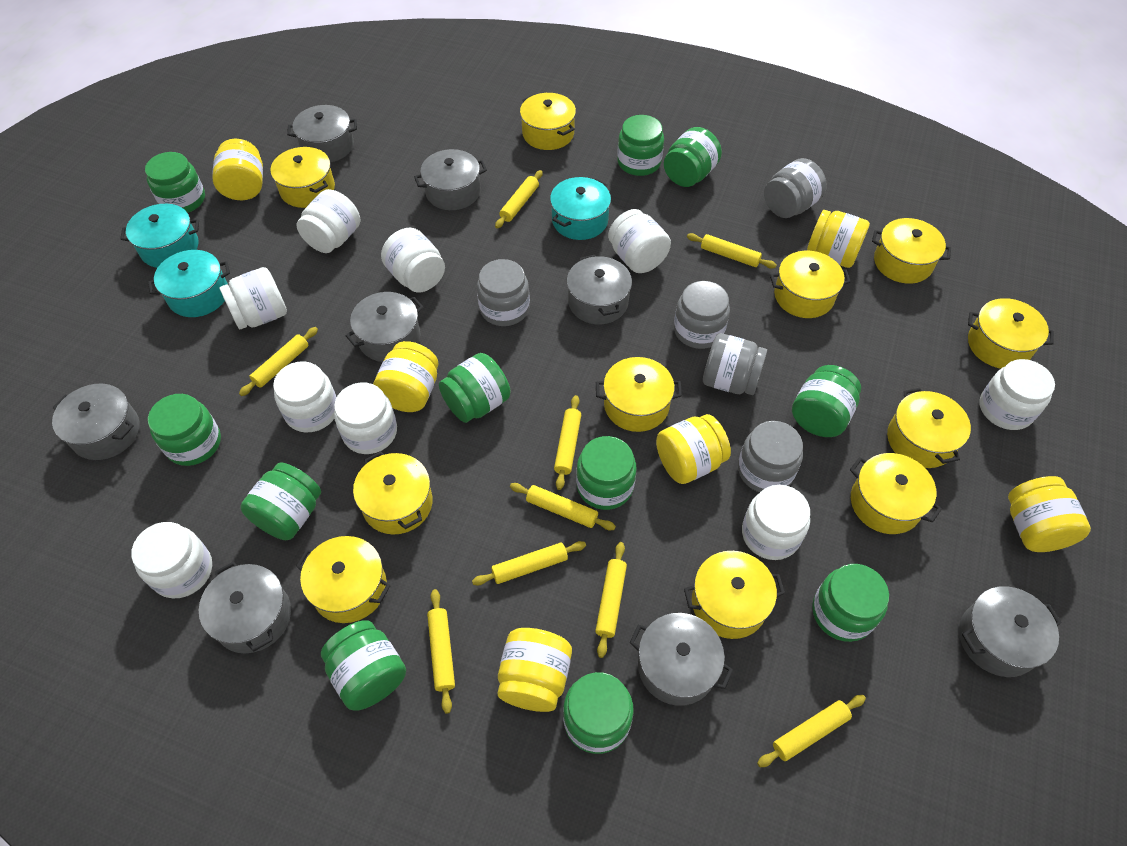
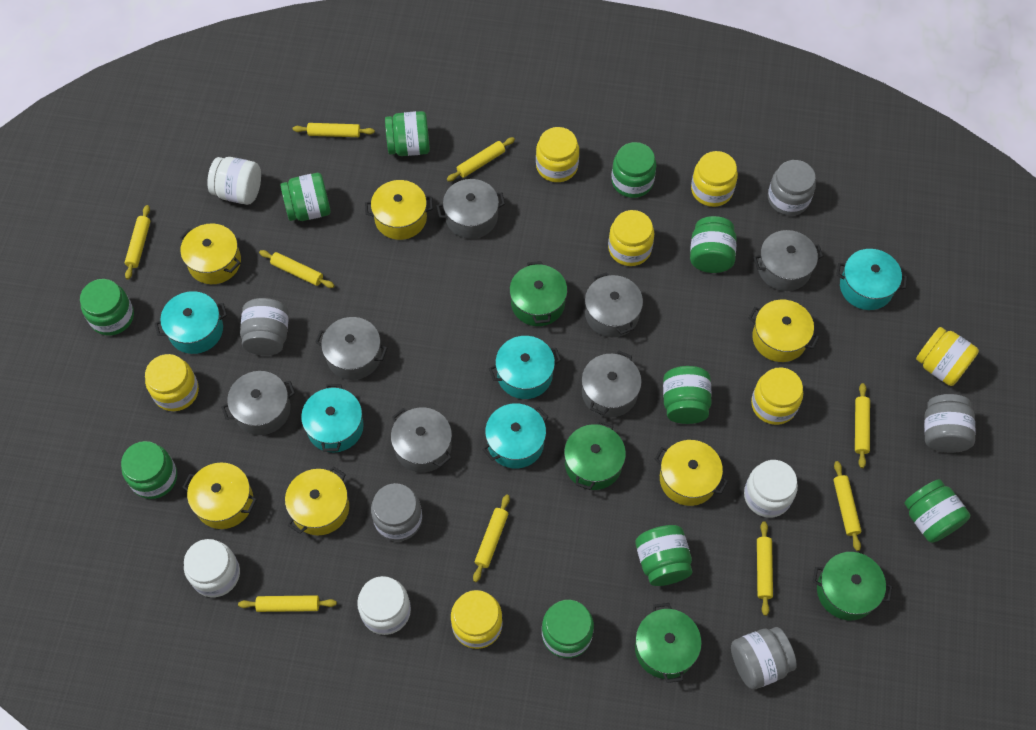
green jar: [145,152,205,213] [148,394,221,466] [240,462,321,540] [321,620,406,711] [439,353,511,423] [563,672,634,754] [576,436,637,510] [617,115,664,176] [664,127,722,187] [792,365,861,437] [812,564,889,642] = 11 -> [80,279,134,335] [121,441,177,499] [280,173,331,221] [385,111,430,156] [542,600,594,658] [611,142,656,198] [635,525,693,586] [663,366,712,424] [690,216,737,273] [904,479,970,543] = 10
green pot: none = 0 -> [510,261,567,326] [564,420,626,490] [635,603,702,683] [813,552,892,620] = 4
grey pot: [52,384,139,460] [199,561,291,653] [287,105,357,162] [346,292,423,362] [414,149,487,210] [567,255,632,324] [629,613,733,706] [959,586,1062,677] = 8 -> [221,371,295,435] [315,317,387,380] [391,407,452,473] [437,179,505,239] [581,351,642,418] [585,272,643,337] [753,230,824,291] = 7
turquoise pot: [120,204,199,268] [148,250,230,317] [550,177,611,240] = 3 -> [155,291,227,354] [301,384,364,452] [483,403,548,468] [489,336,561,399] [836,249,907,310] = 5
white jar: [131,522,212,598] [220,267,287,329] [273,361,337,433] [297,189,360,253] [334,382,397,454] [381,228,445,293] [608,209,671,273] [742,485,810,560] [980,359,1055,430] = 9 -> [184,539,240,597] [207,157,261,205] [357,576,411,635] [744,460,798,518] = 4
yellow jar: [212,139,263,200] [373,341,439,412] [497,628,572,712] [656,414,731,484] [807,210,870,268] [1008,476,1091,552] = 6 -> [145,354,199,411] [451,590,503,649] [536,127,579,182] [608,210,654,266] [691,151,738,207] [751,367,803,425] [916,327,979,386] = 7
yellow pot: [270,147,335,208] [296,536,391,623] [353,451,433,534] [520,93,576,150] [596,357,682,432] [684,551,785,639] [770,251,851,318] [850,453,942,534] [872,218,951,284] [887,388,971,468] [968,298,1054,368] = 11 -> [180,223,241,284] [183,463,257,529] [285,466,349,535] [365,180,433,240] [655,440,728,506] [749,300,819,362] = 6

